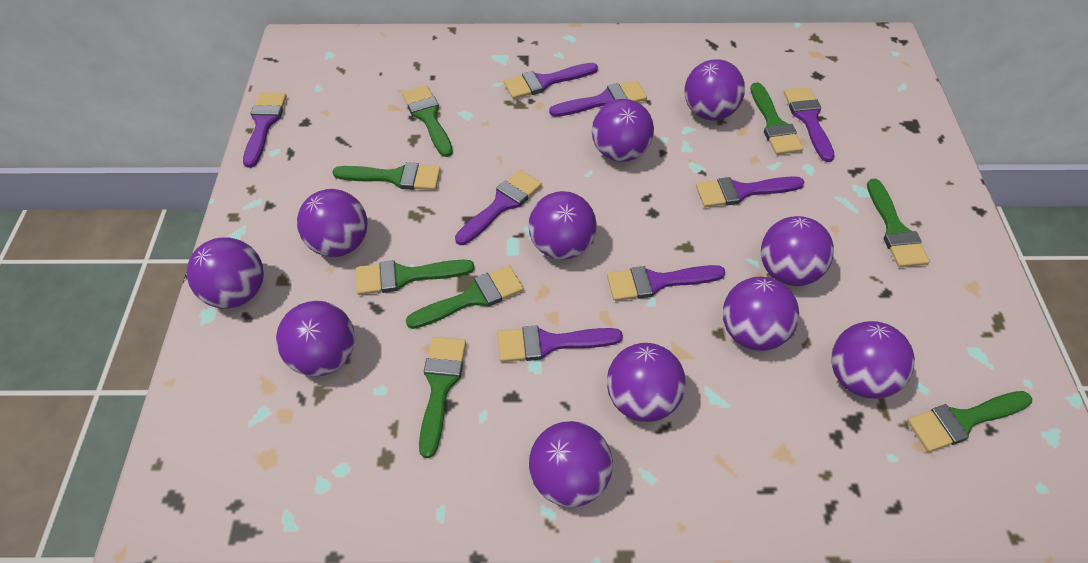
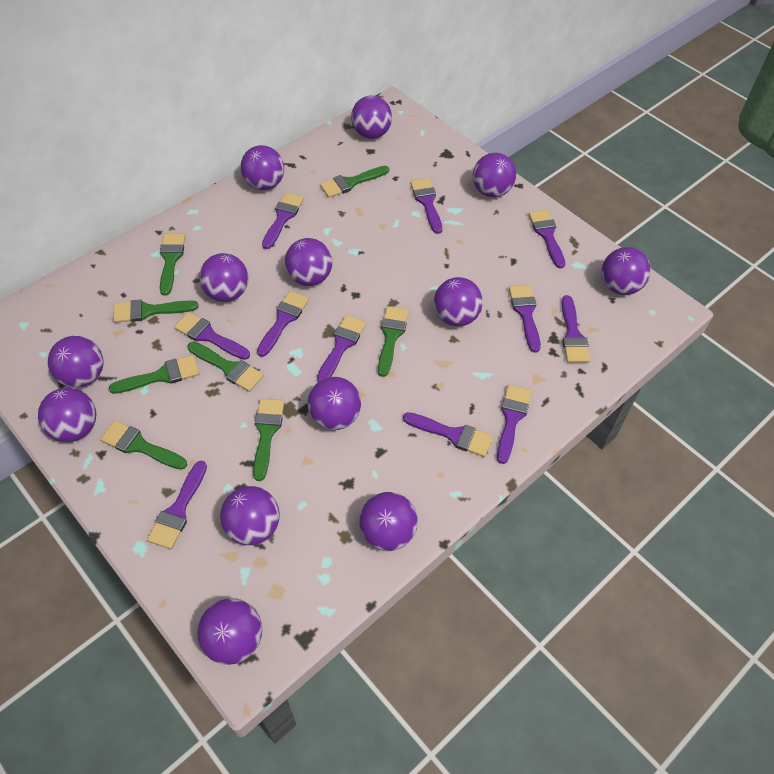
purple ball: [187,237,264,309] [276,301,355,377] [297,189,368,257] [528,191,597,260] [529,421,613,507] [592,99,654,162] [607,343,686,422] [684,59,745,120] [723,277,799,351] [761,216,834,286] [831,321,915,399] = 11 -> [38,388,96,442] [48,336,104,388] [197,598,262,665] [199,253,248,302] [220,486,280,545] [241,145,284,190] [285,238,332,286] [307,377,361,430] [351,96,392,139] [359,492,418,551] [434,277,483,326] [473,153,516,197] [601,247,651,295] = 13
purple brush: [243,92,287,168] [455,170,542,245] [497,325,623,362] [504,63,598,99] [549,80,647,117] [607,265,725,301] [696,176,804,207] [784,87,835,162] = 8 -> [147,461,207,549] [174,312,250,360] [257,291,309,357] [262,193,304,249] [317,315,366,382] [403,412,493,457] [410,178,442,234] [497,385,531,464] [509,285,541,353] [528,210,565,269] [562,295,591,363] = 11

